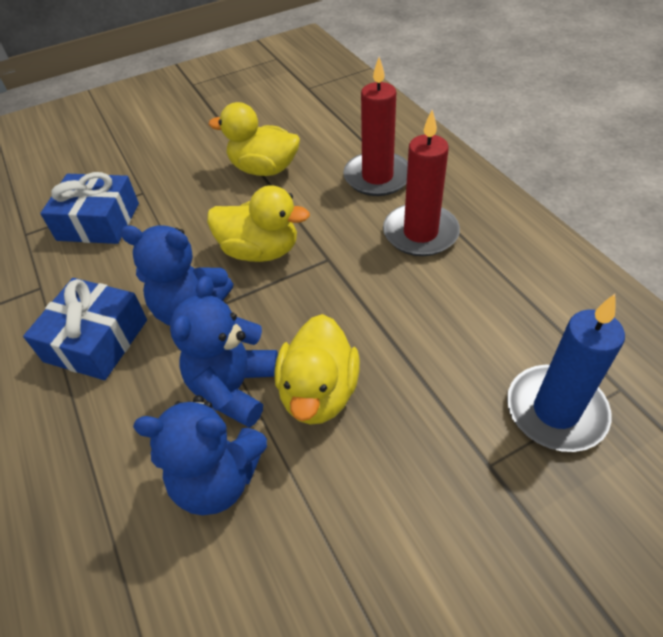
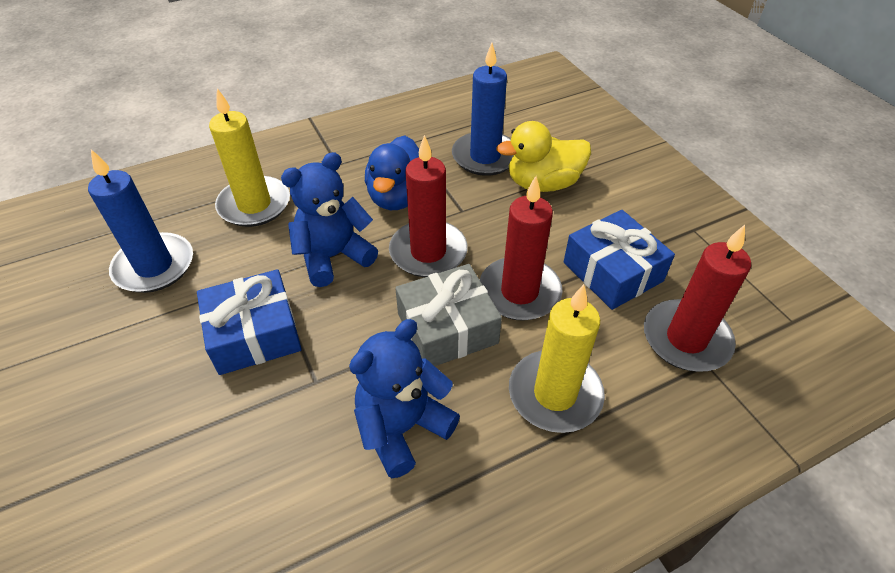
blue candle: [507,294,625,452] = 1 -> [88,149,193,293] [452,43,513,176] = 2
blue duck: none = 0 -> [365,135,419,210] = 1
blue teddy bear: [121,225,233,326] [133,395,267,515] [170,276,278,428] = 3 -> [281,152,378,287] [349,319,460,478] = 2
grey gift: none = 0 -> [395,264,502,366] = 1
red candle: [343,57,408,196] [383,110,460,256] = 2 -> [389,135,468,277] [480,176,563,321] [644,225,751,372] = 3
yellow candle: none = 0 -> [209,88,290,227] [509,284,605,433] = 2
yellow duck: [207,185,310,262] [209,102,300,176] [275,314,360,425] = 3 -> [496,121,591,192] = 1

